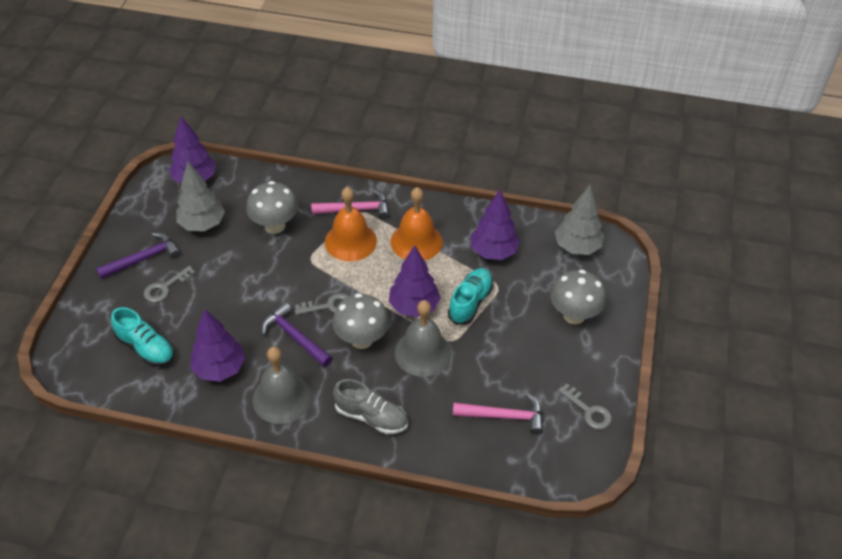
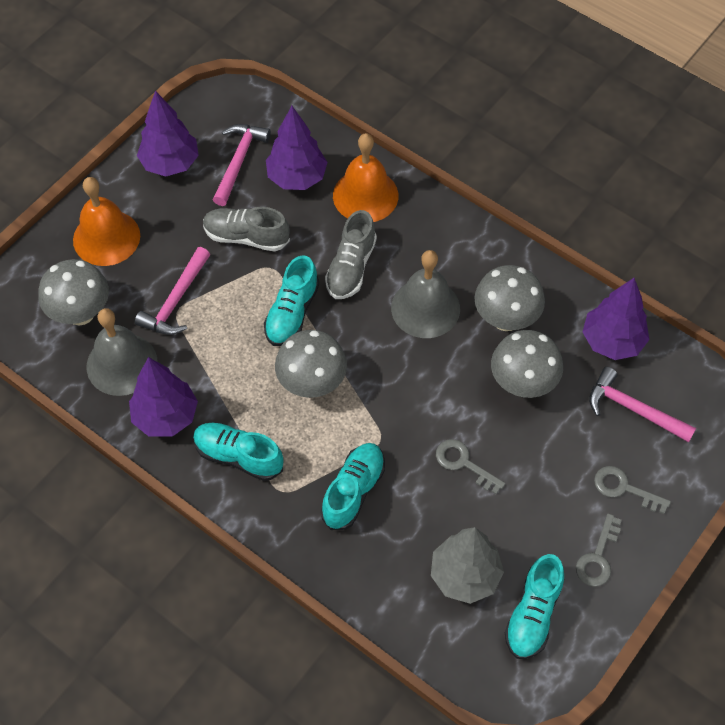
grey mushroom: [246,181,298,234] [332,293,389,349] [550,270,606,324] = 3 -> [39,259,109,325] [275,330,347,398] [474,265,545,331] [491,330,563,398] = 4
grey shoe: [333,379,408,434] = 1 -> [203,207,290,252] [325,210,377,299] = 2
grey tree: [176,162,225,231] [555,185,604,255] = 2 -> [431,527,504,604] = 1
pink hammer: [311,190,389,220] [453,394,543,435] = 2 -> [135,247,210,335] [213,124,271,206] [589,367,696,442] = 3
purple hammer: [96,233,181,279] [262,302,332,367] = 2 -> none = 0
turquoise shoe: [111,307,174,367] [448,268,493,325] = 2 -> [193,423,283,481] [264,255,319,346] [321,443,385,530] [505,554,564,659] = 4

